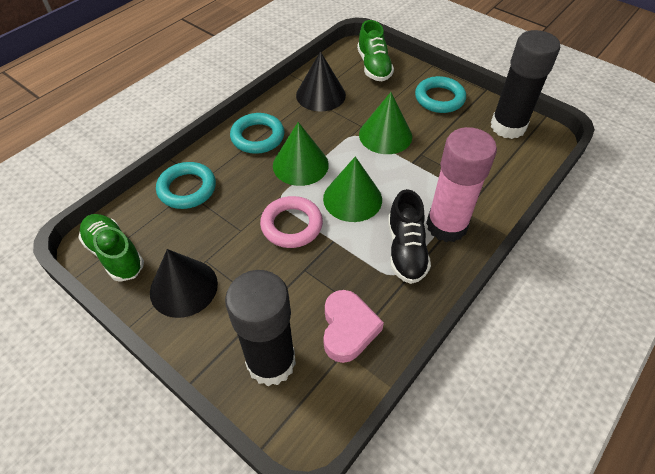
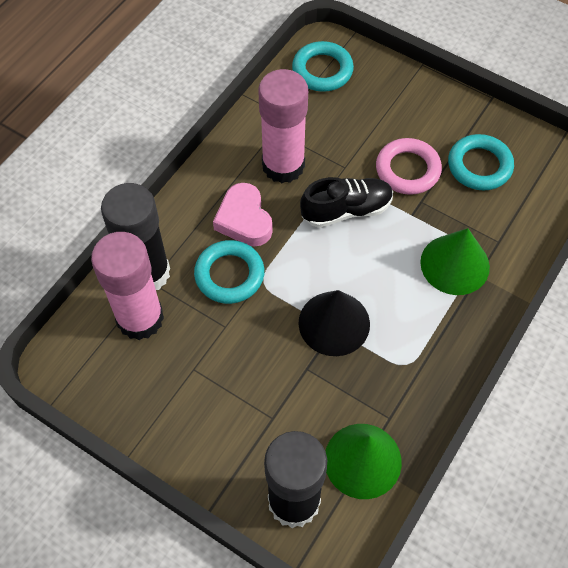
black cone: [150,249,218,318] [296,51,346,112] = 2 -> [299,290,370,356] = 1
green cone: [273,122,329,186] [323,156,382,222] [359,92,412,154] = 3 -> [326,424,402,499] [420,228,490,295] = 2
green shoe: [78,214,144,282] [357,20,394,81] = 2 -> none = 0
pink glue stick: [426,127,497,242] = 1 -> [91,232,164,340] [258,69,308,183] = 2

